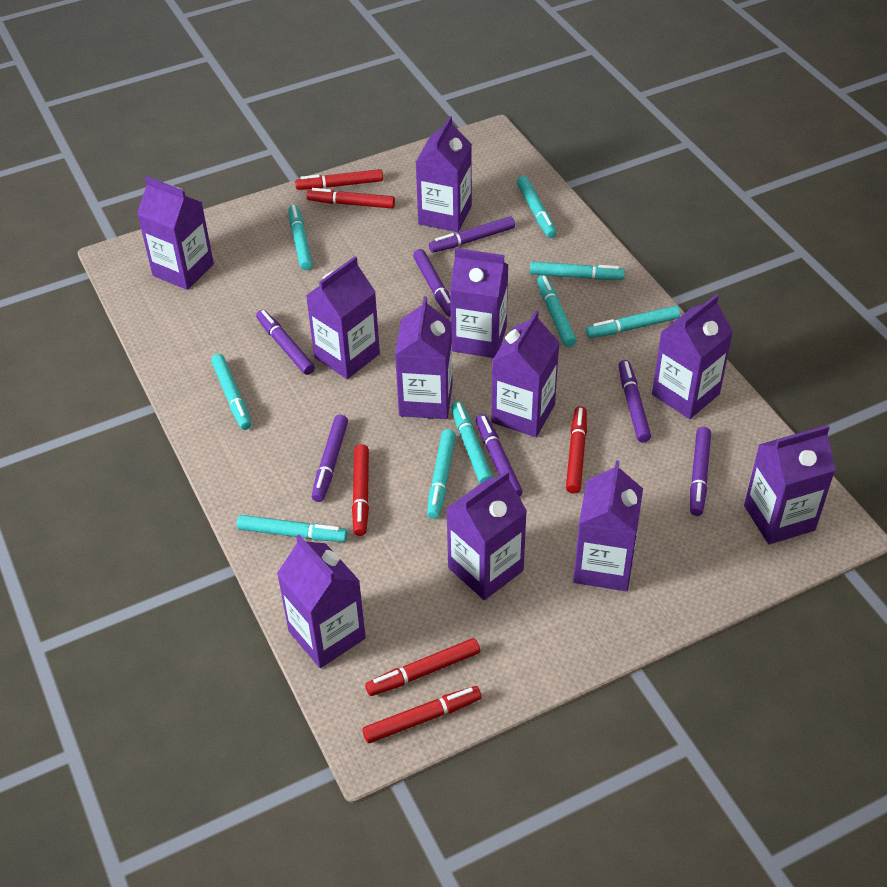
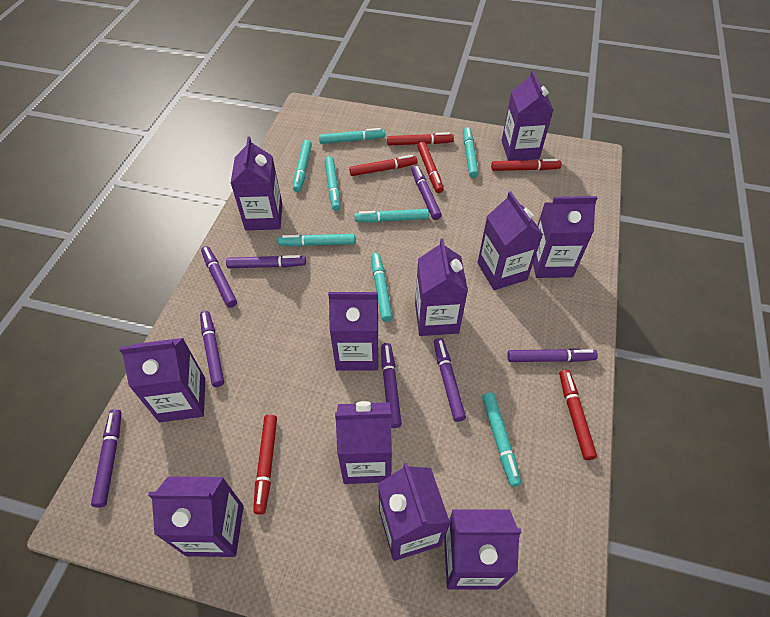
purple marker: [256,310,315,375] [312,415,348,502] [413,249,451,317] [429,216,515,253] [476,414,523,497] [619,360,651,443] [690,427,711,516] = 7 -> [91,409,121,508] [200,311,224,387] [201,246,237,308] [226,255,306,268] [381,343,402,428] [412,166,442,220] [434,338,466,422] [507,348,598,362] = 8
turquoise marker: [211,354,251,430] [237,515,348,542] [288,205,313,270] [427,429,456,519] [451,401,493,484] [517,176,557,238] [530,262,625,280] [537,275,576,347] [586,306,680,338] = 9 -> [278,234,355,247] [293,140,312,192] [319,128,385,144] [325,156,341,211] [355,209,429,222] [371,253,393,322] [463,127,479,178] [482,392,521,487] = 8

